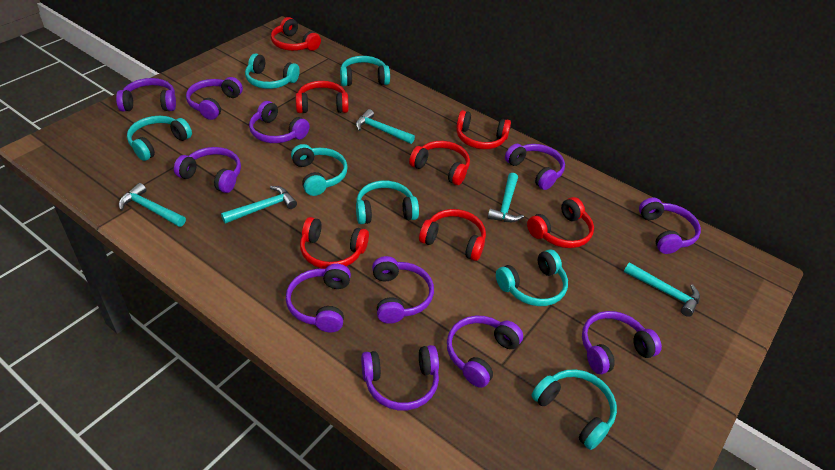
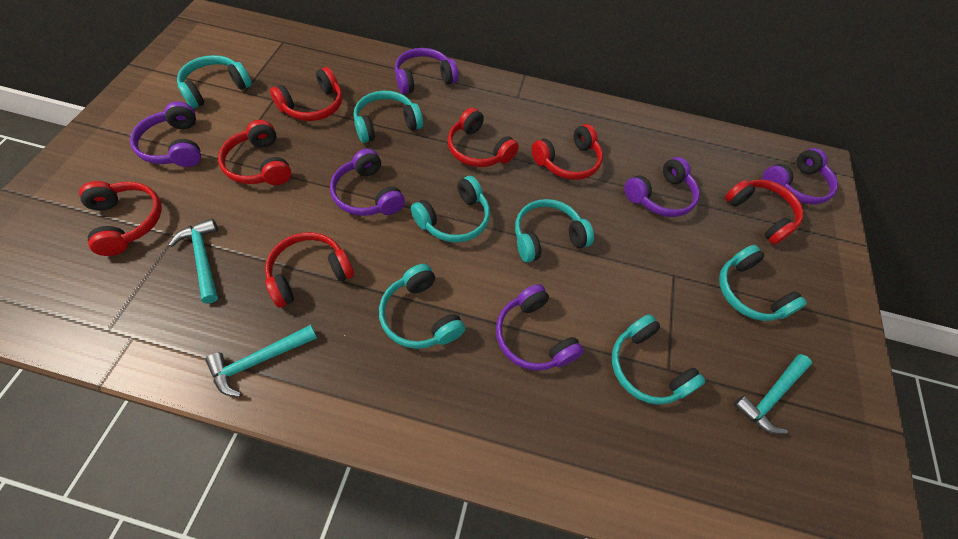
purple headphones: [116,78,176,111] [174,147,241,193] [186,77,243,120] [249,101,310,143] [286,264,351,332] [361,345,439,410] [372,256,434,324] [447,316,523,388] [505,144,565,190] [582,311,662,374] [639,198,701,254] = 11 -> [130,101,201,167] [330,149,405,216] [395,48,459,94] [496,284,584,371] [624,157,700,217] [763,148,838,204] = 6
turquoise hammer: [119,183,186,227] [221,186,297,224] [356,109,415,144] [487,173,524,222] [624,262,700,317] = 5 -> [169,219,218,303] [205,325,317,397] [733,354,812,435] = 3

